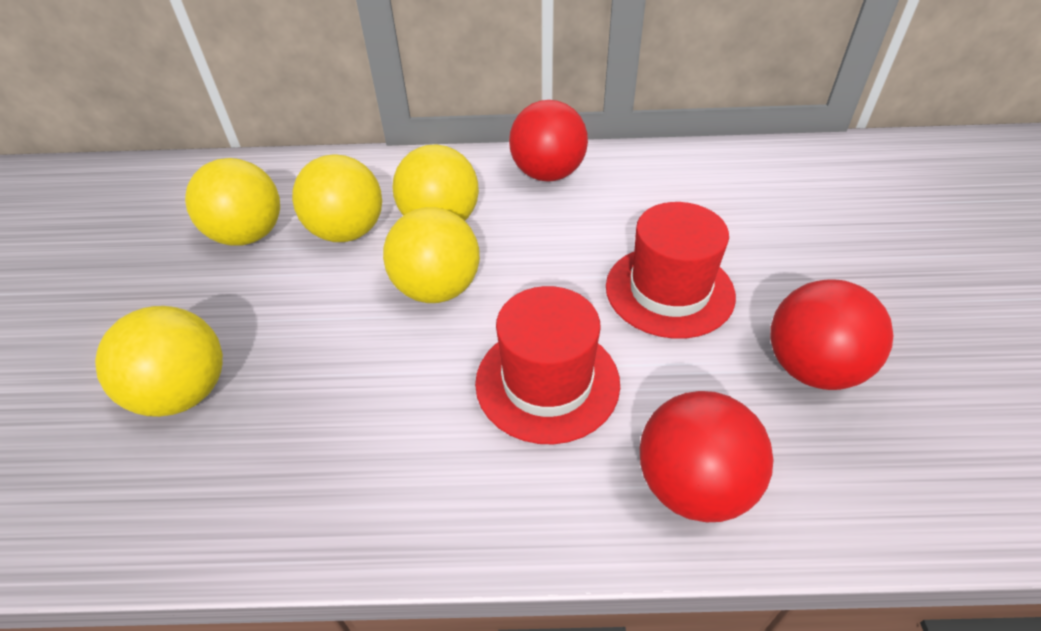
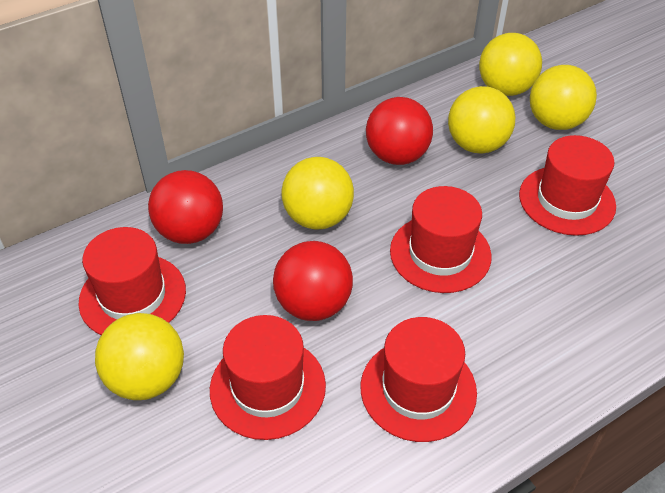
red hat: [475,286,620,444] [606,202,736,339] = 2 -> [78,227,186,335] [210,315,326,440] [361,317,477,442] [390,186,492,293] [519,135,616,236] = 5

